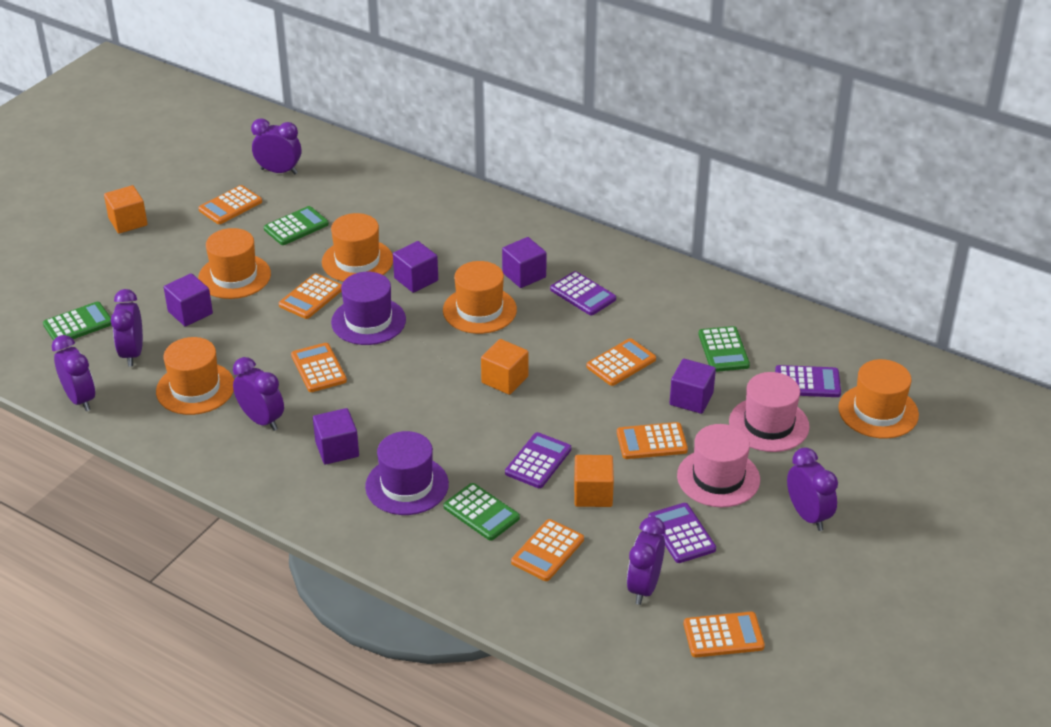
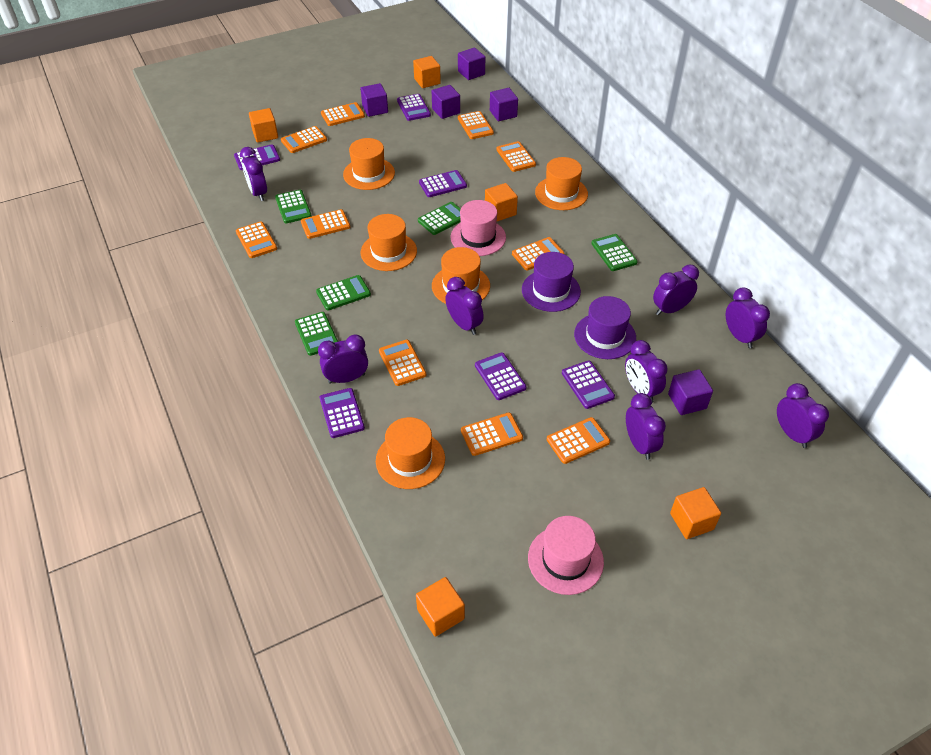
green calculator: [43,302,111,341] [264,206,329,245] [443,483,520,541] [698,326,750,372] = 4 -> [275,190,312,223] [295,312,338,356] [316,275,371,310] [418,202,461,235] [591,234,638,271] = 5
orange calculator: [198,185,262,224] [279,273,342,319] [291,343,347,392] [511,519,584,581] [586,338,656,386] [617,422,688,459] [684,612,765,657] = 7 -> [236,221,277,258] [281,126,327,153] [301,209,350,239] [321,102,365,126] [379,340,426,386] [458,111,494,139] [461,412,523,456] [496,141,536,172] [512,237,564,271] [547,417,610,464] = 10
orange cube: [104,185,148,234] [481,339,528,395] [574,455,614,507] = 3 -> [249,108,278,143] [413,56,441,88] [416,577,465,637] [485,183,518,221] [670,487,721,539] = 5
purple calculator: [505,432,571,488] [550,271,616,315] [648,503,716,563] [775,365,841,397] = 4 -> [234,144,280,170] [320,388,365,438] [397,94,431,121] [419,170,467,197] [475,352,526,400] [562,360,615,409] = 6
purple clock: [52,335,95,411] [111,289,143,367] [233,357,284,431] [251,118,301,174] [627,517,665,605] [787,447,838,531] = 6 -> [240,147,267,201] [318,334,368,384] [445,277,484,335] [625,340,668,403] [626,393,666,460] [653,265,699,316] [726,287,770,348] [777,383,829,448] = 8

